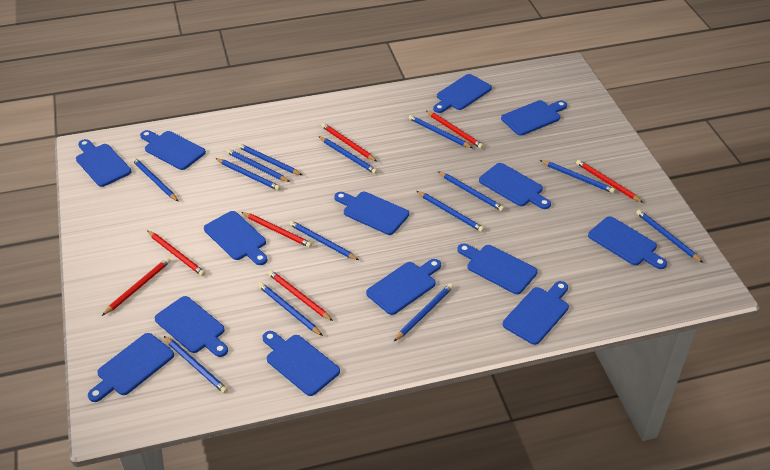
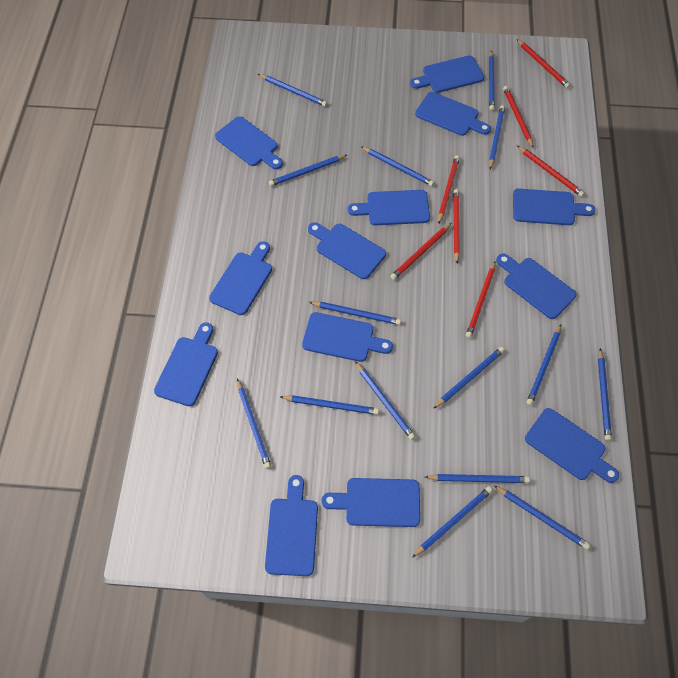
blue cutting board: [76,139,132,187] [88,333,174,402] [140,130,206,170] [155,296,228,357] [204,211,268,265] [262,331,340,396] [334,192,409,235] [366,259,441,315] [433,74,492,113] [457,243,538,294] [479,163,551,209] [501,100,567,136] [503,281,569,345] [588,216,667,269] = 14 -> [154,322,218,406] [209,241,272,315] [215,116,283,169] [265,475,318,576] [302,312,393,362] [308,222,386,279] [321,478,420,527] [348,190,430,225] [410,55,484,93] [415,92,491,136] [496,254,576,319] [513,189,595,225] [525,408,619,483] = 13
blue pencil: [132,158,178,201] [164,336,228,393] [215,158,281,191] [226,149,290,182] [238,144,302,175] [259,283,323,336] [289,221,359,260] [319,136,377,174] [393,283,453,342] [409,115,472,148] [417,191,484,232] [438,171,504,211] [540,160,615,193] [636,210,703,263] = 14 -> [237,379,271,469] [258,74,327,107] [269,155,347,186] [280,395,379,415] [309,302,401,325] [355,361,416,440] [361,147,434,186] [412,486,493,558] [425,474,530,483] [433,347,505,409] [489,50,495,111] [489,105,505,169] [494,486,590,550] [526,325,561,406] [598,348,612,441] = 15

